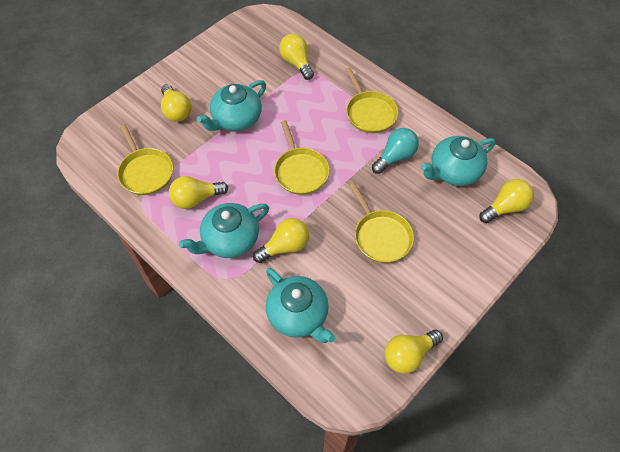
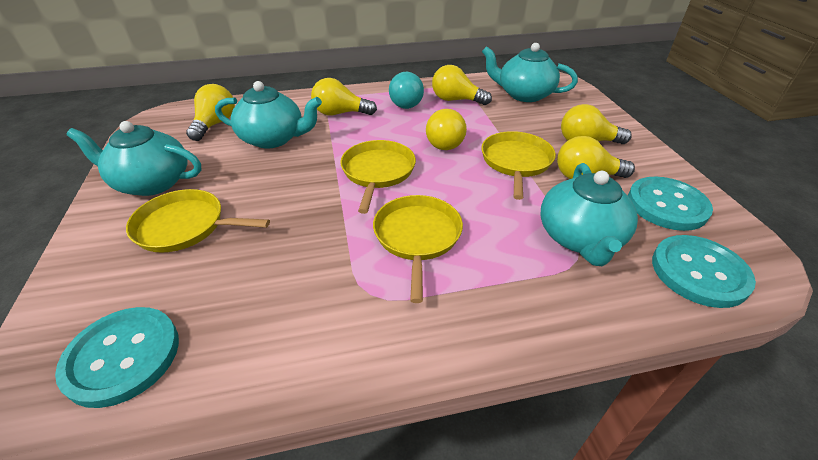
turquoise button: none = 0 -> [55,307,179,408] [628,177,713,231] [652,235,756,308] = 3

